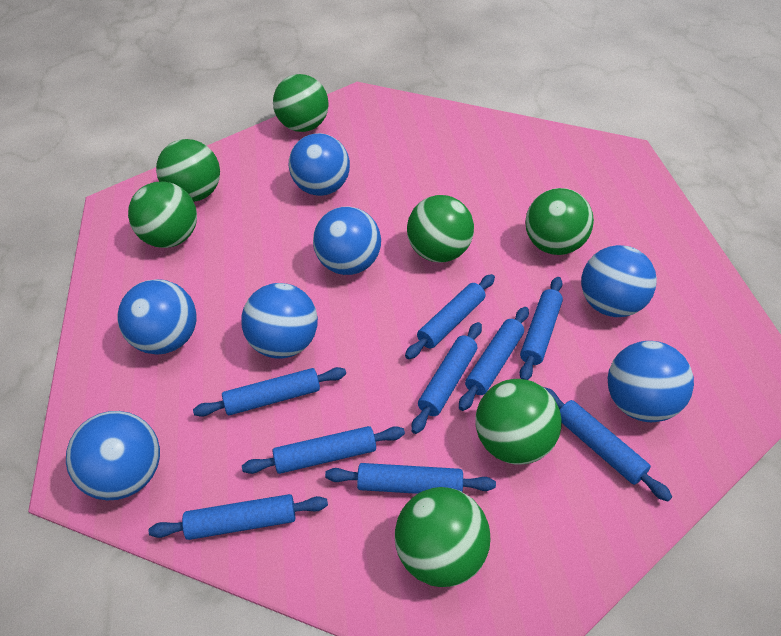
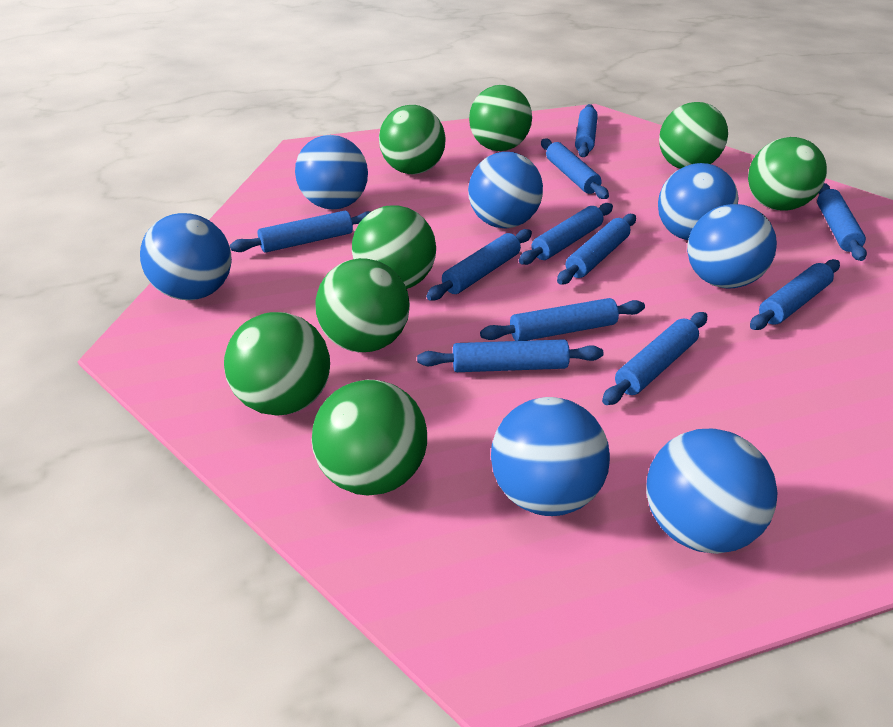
blue rolling pin: [149,494,328,540] [193,367,346,417] [242,426,405,474] [325,463,496,494] [405,274,495,359] [411,322,482,434] [459,307,529,411] [519,277,563,380] [544,387,672,501] = 9 -> [230,211,370,253] [417,339,603,372] [426,229,532,300] [480,298,645,341] [519,203,613,265] [541,138,609,199] [557,214,636,284] [575,104,598,157] [602,312,707,405] [750,259,840,330] [817,183,867,261] = 11
green ball: [128,181,197,248] [156,139,220,202] [273,74,329,132] [395,487,490,587] [407,195,474,263] [475,379,562,464] [526,188,594,255] = 7 -> [224,312,330,416] [312,380,427,495] [316,258,410,352] [352,205,436,289] [379,105,446,174] [469,85,532,151] [659,102,728,169] [748,137,827,210] = 8

